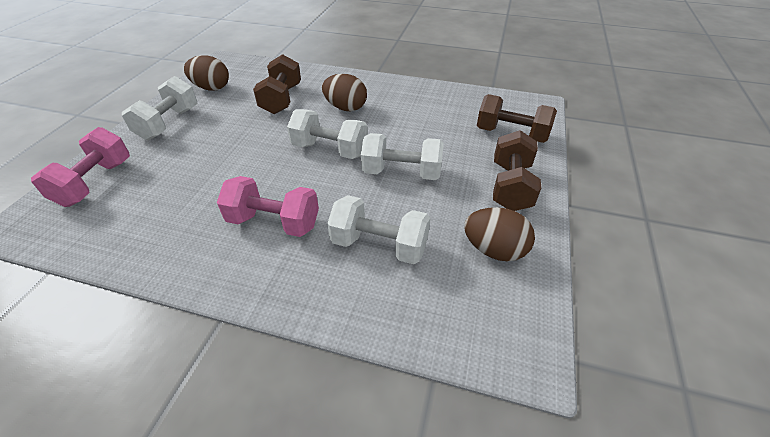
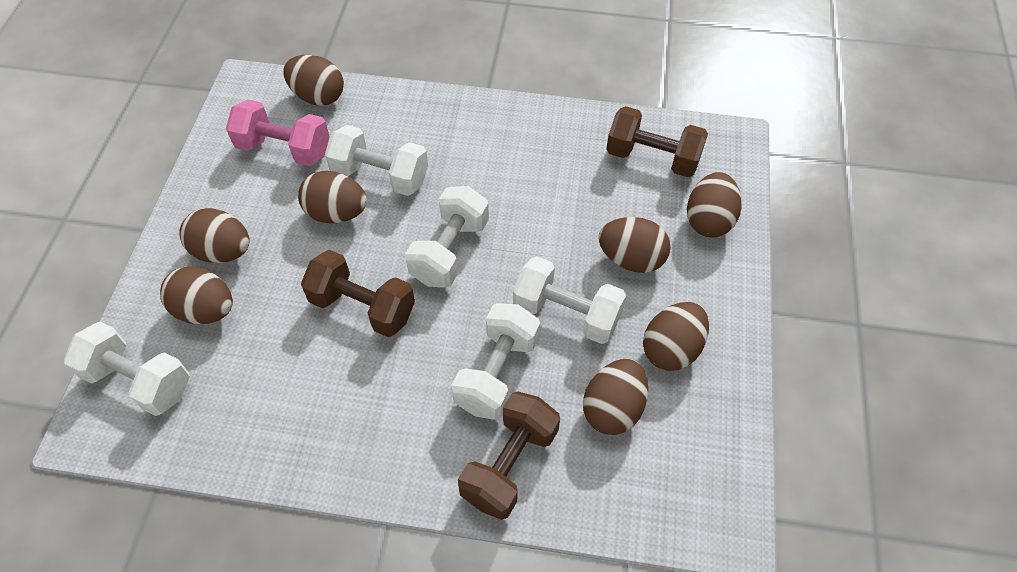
brown egg: [184,56,229,91] [322,74,367,111] [464,207,535,261] = 3 -> [160,266,233,324] [179,208,250,263] [283,55,344,106] [298,171,367,224] [583,359,648,435] [599,217,671,273] [643,302,709,371] [687,172,742,237] = 8
pink dumbbell: [31,127,130,207] [217,176,319,237] = 2 -> [226,99,330,166] = 1
white dumbbell: [122,76,198,140] [287,109,368,159] [327,195,430,264] [361,133,444,180] = 4 -> [64,321,190,416] [325,125,428,196] [405,186,489,288] [451,303,540,420] [513,256,626,344] = 5

